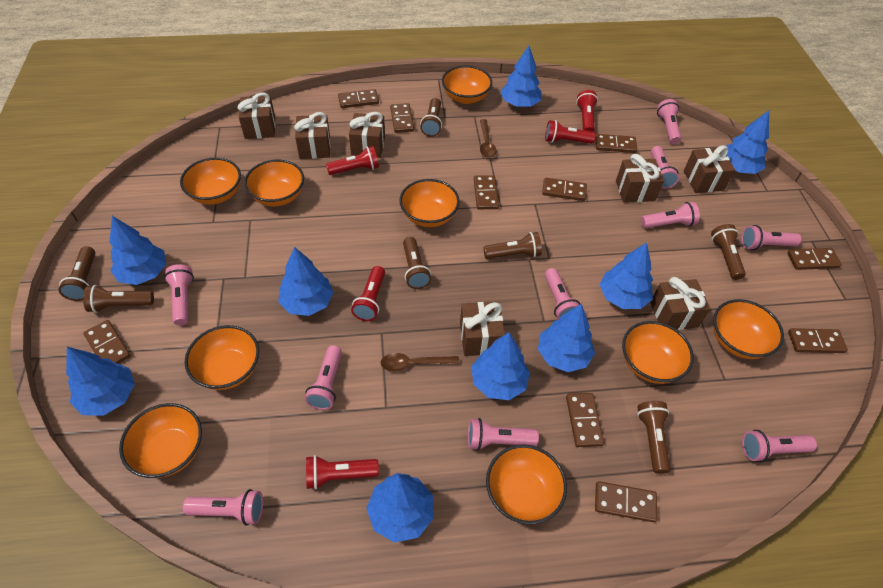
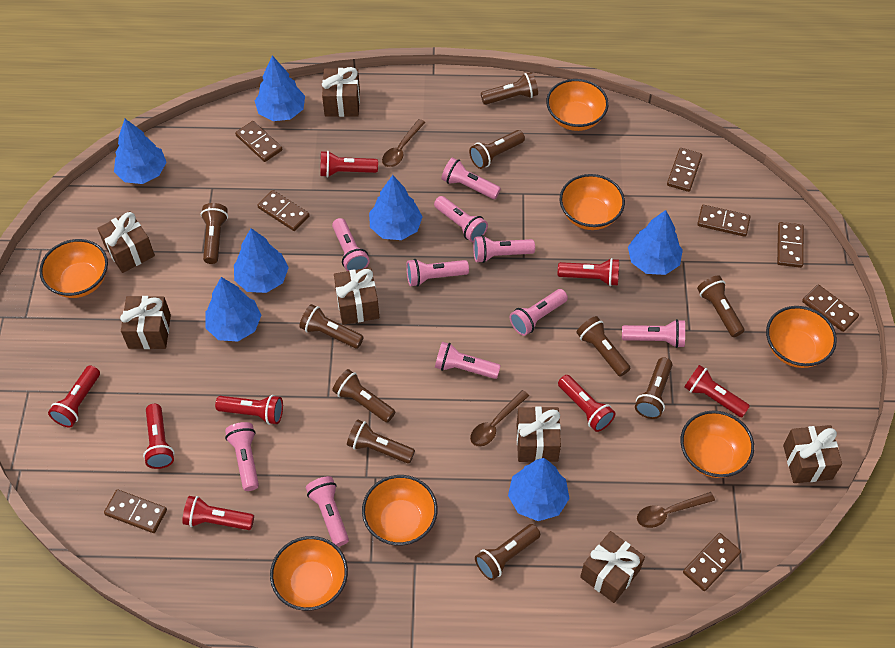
blue tree: [66,347,135,416] [109,216,166,285] [278,247,334,316] [366,473,434,543] [471,332,530,400] [500,45,542,107] [538,304,595,372] [599,243,653,309] [725,110,769,174] = 9 -> [114,119,166,184] [205,277,261,342] [234,228,289,293] [255,56,305,121] [369,175,423,240] [508,458,570,521] [628,210,683,275] = 7
brown domino: [83,320,131,364] [338,89,379,108] [390,103,414,133] [474,175,499,209] [542,178,587,201] [566,393,604,447] [595,134,637,153] [595,481,657,522] [787,248,842,270] [788,328,848,353] = 10 -> [104,489,167,533] [235,121,282,162] [257,190,310,231] [667,148,702,192] [683,533,741,591] [697,205,751,237] [777,222,804,268] [802,285,859,332] = 8
brown flashlight: [59,246,95,301] [83,285,154,313] [403,237,431,289] [420,98,442,137] [483,232,542,259] [637,401,671,474] [711,224,746,280] = 7 -> [201,203,228,264] [299,304,364,349] [332,369,395,423] [347,419,415,464] [469,130,525,169] [475,524,540,581] [481,72,538,105] [576,316,631,377] [635,357,672,419] [697,275,744,337] = 10
brown spoon: [381,353,459,372] [480,119,496,158] = 2 -> [382,119,426,167] [470,390,529,447] [637,492,715,528] = 3
orange bowl: [119,403,202,478] [180,158,241,205] [185,325,259,390] [244,160,304,207] [399,179,460,227] [442,66,492,104] [486,444,567,525] [622,321,694,384] [713,299,784,359] = 9 -> [39,239,108,298] [270,536,348,611] [362,475,438,546] [546,79,609,131] [559,174,625,230] [681,410,754,478] [766,306,837,368] = 7
red flashlight: [306,455,379,489] [326,146,379,175] [351,266,385,321] [545,120,596,144] [576,90,598,132] = 5 -> [48,365,100,428] [143,404,174,469] [182,496,254,530] [215,395,283,425] [320,151,378,177] [558,258,619,286] [558,375,615,432] [684,365,750,417] = 8

